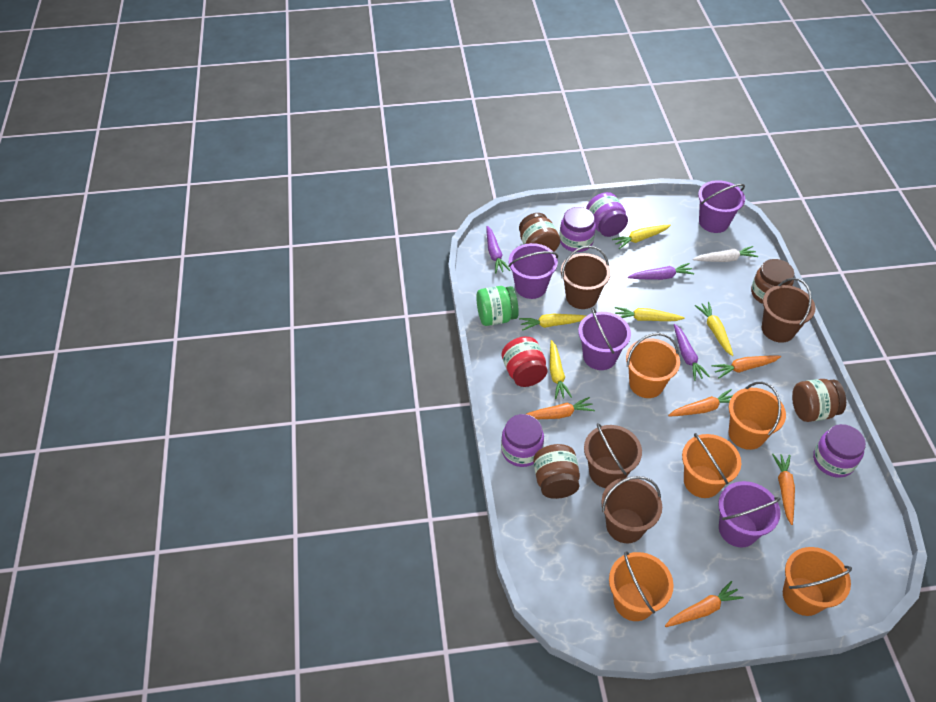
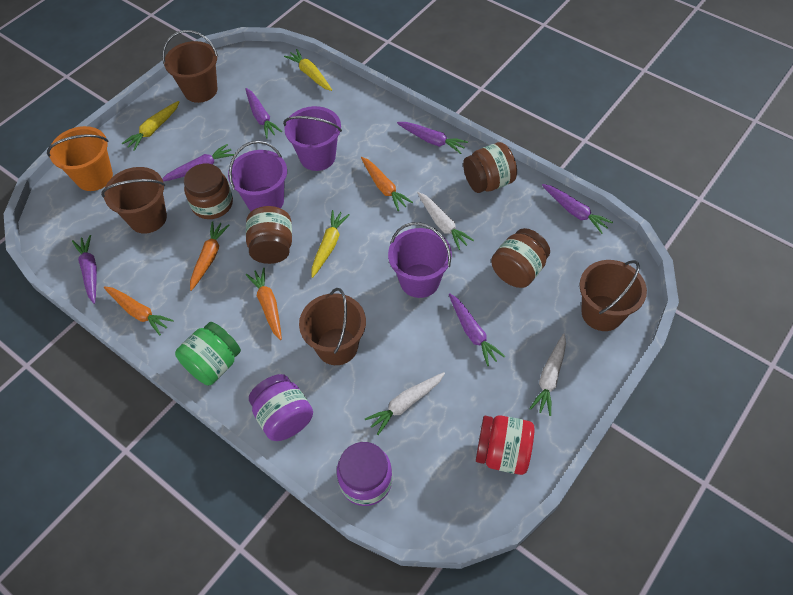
orange bucket: [609,551,674,621] [626,333,680,398] [682,433,741,498] [728,382,786,450] [783,547,852,616] = 5 -> [47,126,113,191] = 1
orange carrot: [527,397,595,419] [665,581,743,627] [668,389,733,416] [712,355,781,378] [772,454,795,525] = 5 -> [104,286,174,336] [190,221,230,291] [246,268,282,340] [361,157,413,211] = 4
purple bucket: [508,243,558,299] [578,308,631,370] [698,180,745,233] [718,481,781,547] = 4 -> [228,141,287,211] [283,106,342,171] [388,222,452,298] = 3
purple carrot: [486,226,510,273] [628,263,694,280] [674,324,710,381] = 3 -> [72,235,97,304] [162,144,234,182] [245,88,282,138] [397,122,468,154] [449,293,505,366] [542,184,613,234] = 6
purple jar: [501,414,544,467] [559,207,596,252] [586,192,628,237] [813,424,866,478] = 4 -> [249,374,313,441] [337,442,392,506] = 2
white carrot: [693,246,758,262] = 1 -> [365,372,445,435] [418,192,474,250] [529,334,566,416] = 3
yellow carrot: [519,314,586,331] [550,340,572,399] [612,225,671,249] [615,307,685,321] [695,302,733,356] = 5 -> [122,101,179,151] [284,49,332,91] [311,210,350,278] = 3

